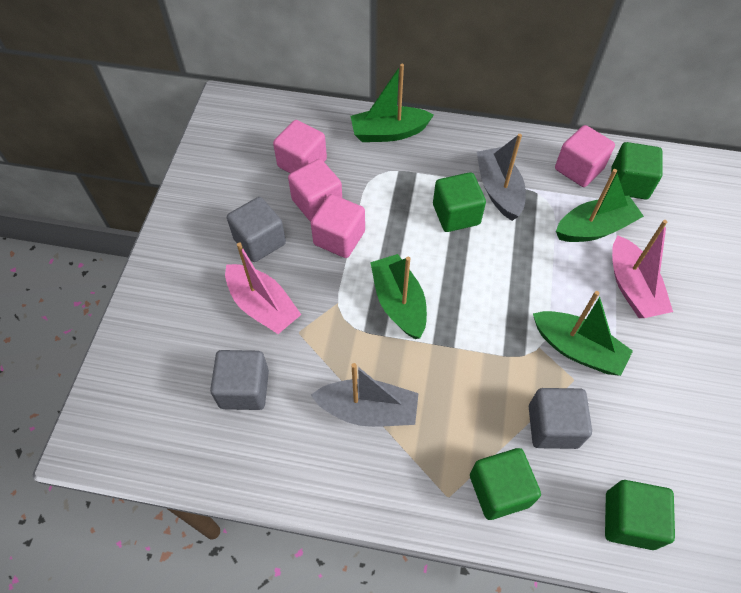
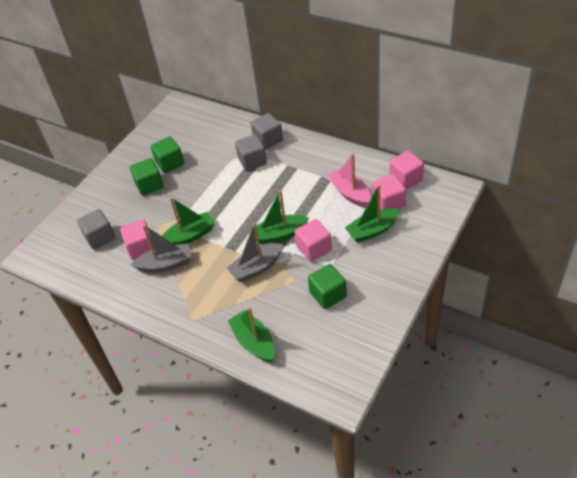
green cube: [433,172,486,232] [470,448,541,520] [605,480,675,550] [611,142,663,199] = 4 -> [130,158,164,196] [150,136,184,173] [308,264,347,309] = 3
pink boat: [225,242,301,334] [612,220,673,318] = 2 -> [327,153,370,207] = 1

